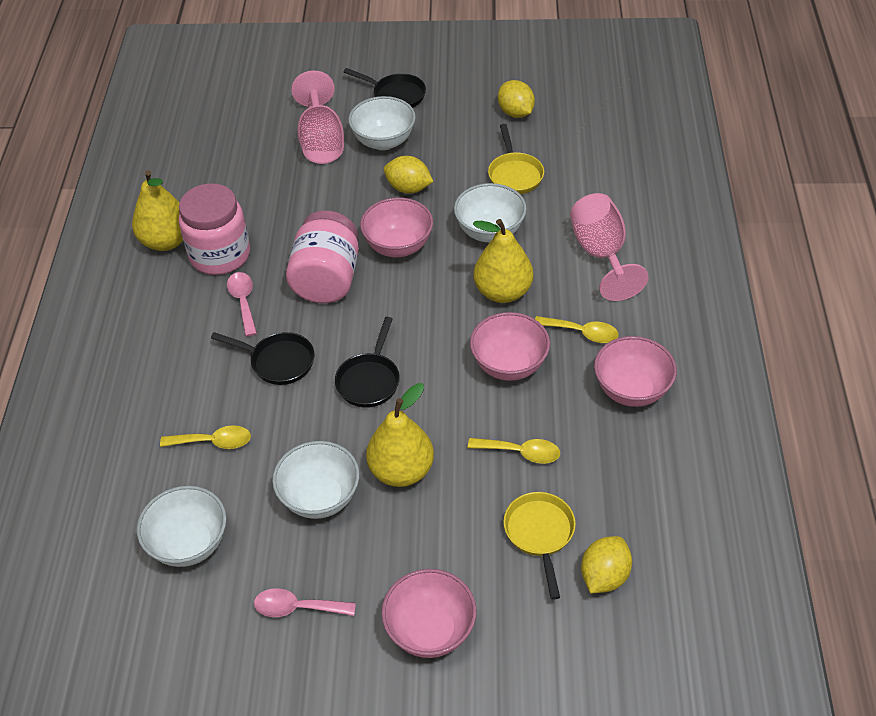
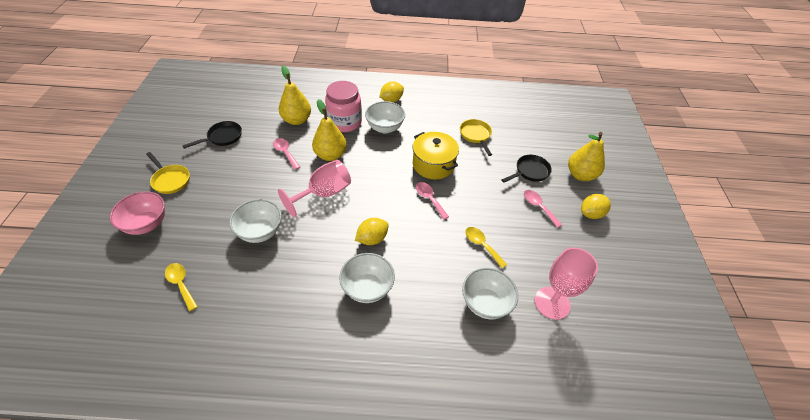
black pan: [211,332,314,385] [335,317,400,408] [344,68,426,108] = 3 -> [182,121,242,149] [501,155,552,183] = 2
pink bowl: [360,198,433,257] [381,569,476,658] [470,312,550,381] [594,336,677,407] = 4 -> [109,191,165,235] = 1
pink jar: [179,184,250,275] [286,211,359,303] = 2 -> [325,81,362,132] = 1
pink spoon: [227,272,257,337] [254,588,356,617] = 2 -> [273,138,300,170] [416,182,449,220] [524,190,562,228] = 3
yellow pot: none = 0 -> [412,132,459,179] = 1
yellow spoon: [160,425,251,449] [468,438,560,464] [535,316,619,343] = 3 -> [165,263,198,311] [465,227,508,268] = 2

